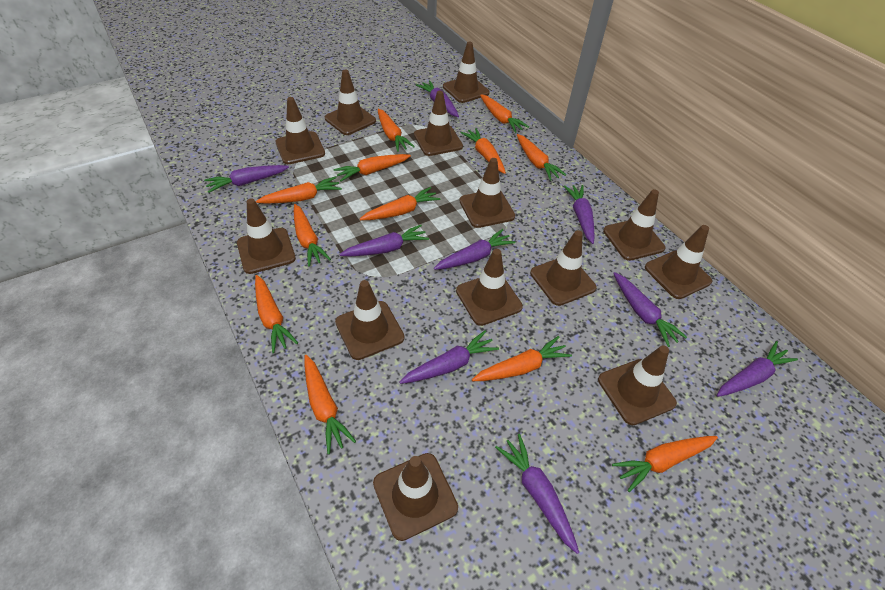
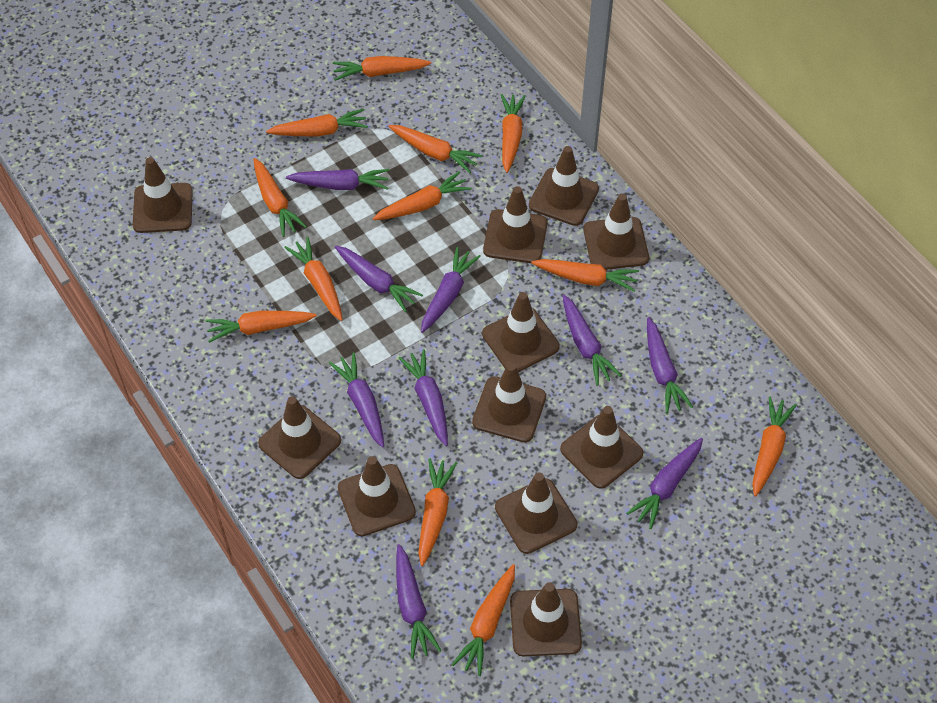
brown traffic cone: [237,199,296,274] [276,97,325,164] [325,70,376,135] [335,280,404,360] [373,453,458,541] [414,91,463,156] [443,42,490,103] [456,249,523,326] [459,158,515,228] [530,230,597,306] [598,345,677,425] [603,189,665,261] [645,225,712,299] = 13 -> [133,157,193,233] [258,396,341,479] [338,456,416,536] [472,363,546,443] [482,292,560,372] [483,186,548,263] [495,472,577,554] [510,582,582,656] [529,146,599,226] [560,406,643,489] [583,194,649,270] = 11

